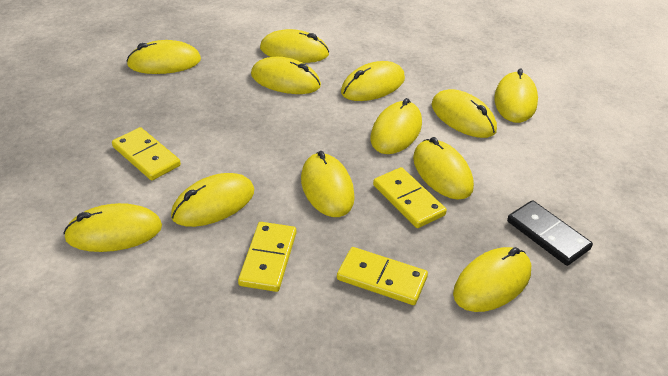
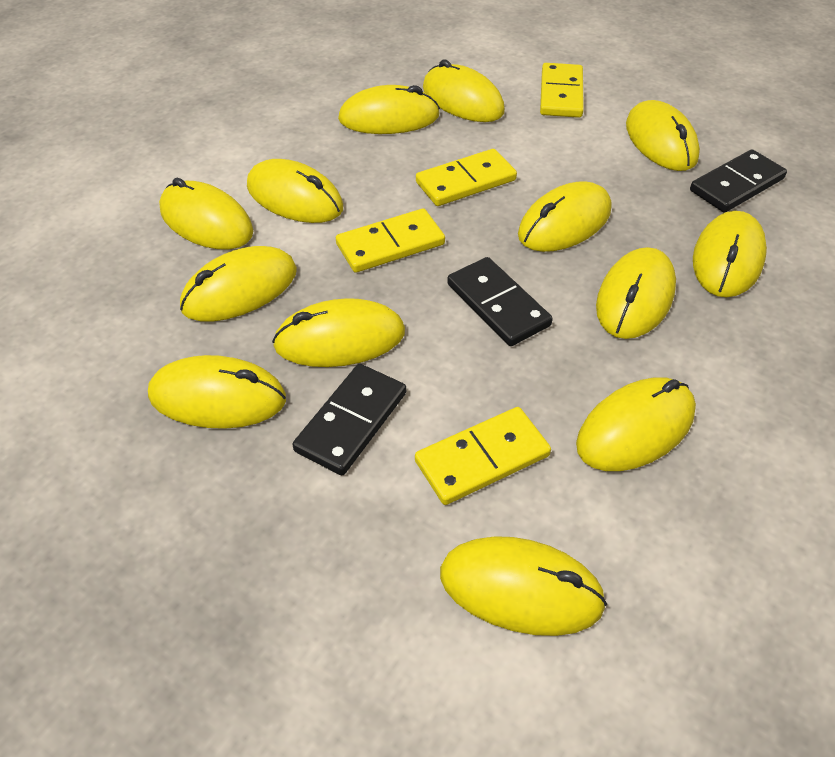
black domino: [507,200,593,266] = 1 -> [292,364,406,475] [447,257,553,346] [690,149,787,213] = 3
yellow mouse: [63,203,162,252] [126,40,201,74] [171,173,254,227] [251,57,321,94] [260,29,329,63] [301,151,355,217] [341,61,405,101] [371,98,422,154] [413,137,474,200] [432,89,497,138] [453,247,531,312] [494,68,538,123] = 12 -> [148,355,286,429] [159,178,253,249] [180,246,297,322] [247,159,343,223] [272,298,405,367] [338,85,440,134] [423,60,505,122] [440,536,607,636] [518,181,611,252] [576,377,696,471] [596,247,676,339] [626,100,700,171] [693,211,767,297] = 13

